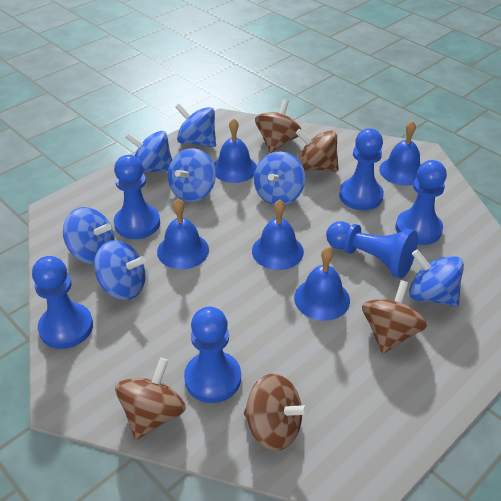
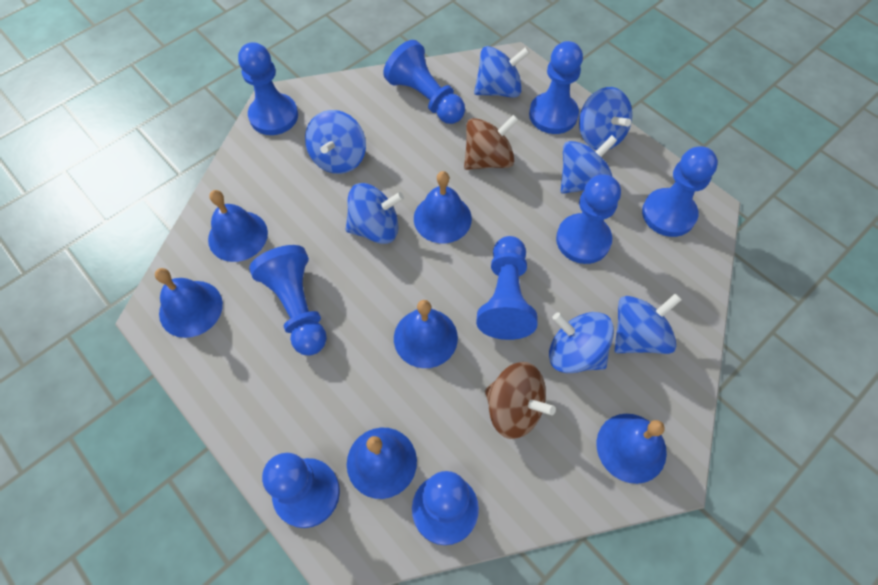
blue bell: [157,199,209,269] [214,118,257,183] [252,200,304,270] [294,247,350,321] [379,121,421,186] = 5 -> [155,268,223,338] [208,190,268,262] [347,428,417,499] [394,300,458,368] [414,171,472,243] [597,414,667,484] = 6
blue pawn: [32,256,93,349] [114,155,160,239] [184,307,241,403] [326,221,418,279] [339,128,384,210] [396,160,447,245] = 6 -> [238,42,298,135] [249,245,327,356] [262,453,340,528] [383,40,465,124] [412,471,479,545] [476,236,538,340] [529,41,583,134] [556,174,621,264] [642,146,718,237] = 9
brown spinning top: [115,358,186,440] [244,373,310,451] [255,100,301,153] [296,129,339,172] [362,280,427,354] = 5 -> [464,115,518,170] [485,362,556,439] = 2

